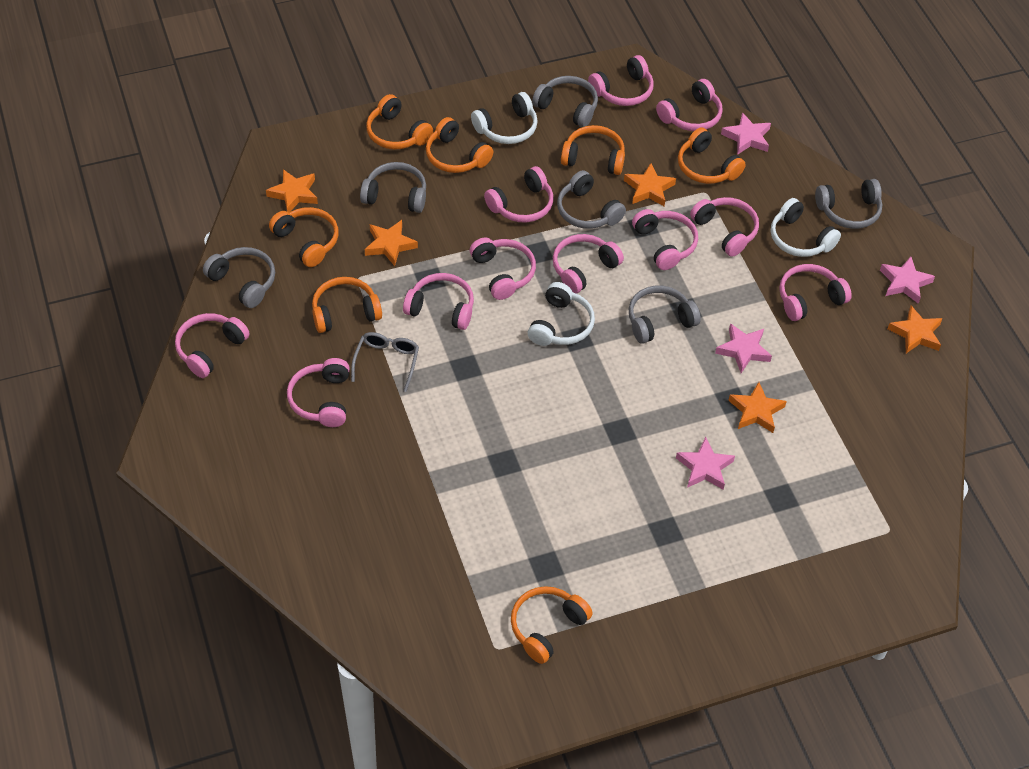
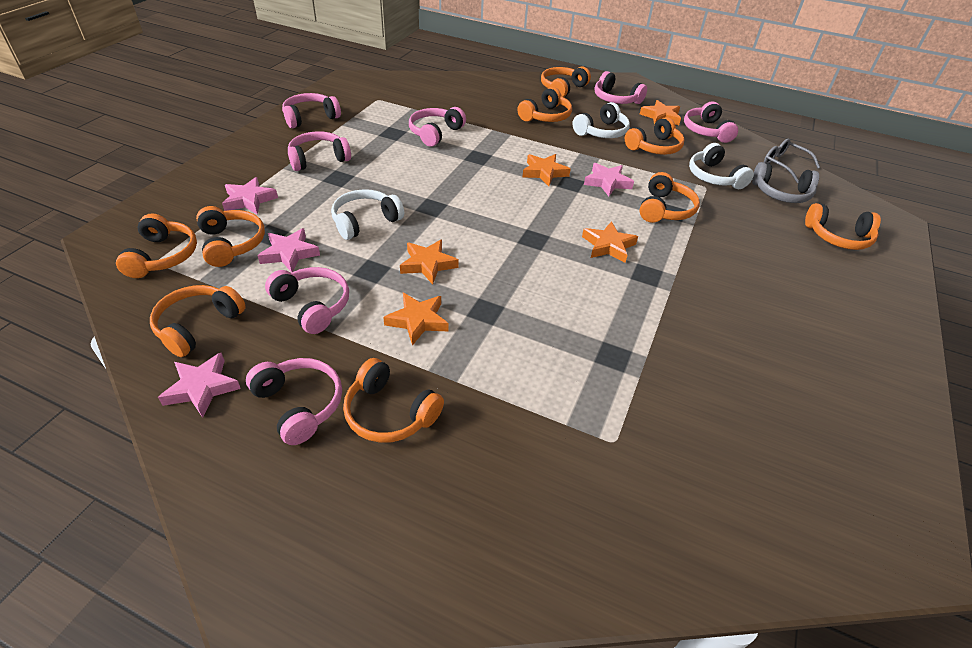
grey headphones: [203,247,275,308] [360,162,426,213] [532,76,598,127] [557,170,626,229] [629,286,701,344] [815,179,882,229] = 6 -> [752,162,819,203] = 1
orange headphones: [269,207,339,267] [312,277,382,333] [366,94,433,149] [426,117,493,173] [511,586,593,664] [561,125,625,175] [678,127,746,184] = 7 -> [116,214,197,278] [150,285,246,357] [196,206,265,267] [343,358,444,443] [517,87,572,122] [541,66,591,97] [625,117,685,155] [640,172,700,223] [805,203,881,250] = 9
pink headphones: [175,313,250,378] [287,358,350,427] [403,273,474,330] [470,238,536,300] [484,166,553,223] [553,234,624,294] [588,55,654,106] [632,209,698,270] [656,79,723,131] [690,197,759,257] [779,264,852,321] = 11 -> [246,358,342,445] [265,267,349,334] [282,93,341,128] [288,131,351,171] [409,107,466,147] [594,71,647,104] [684,101,738,143] = 7

